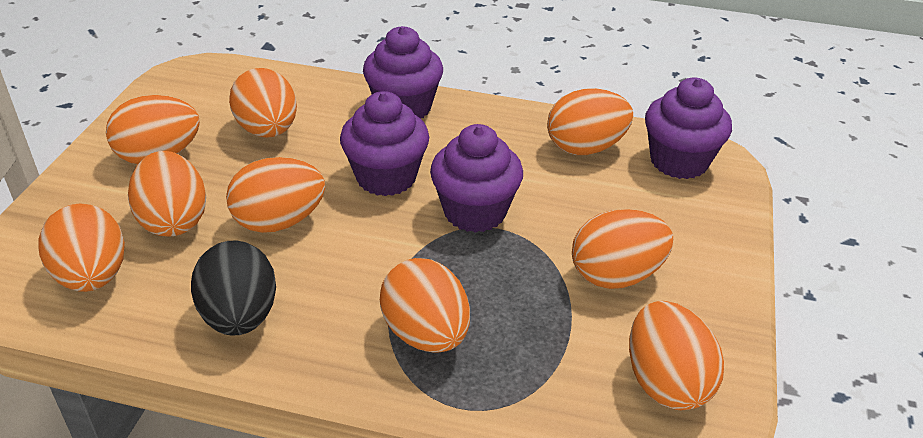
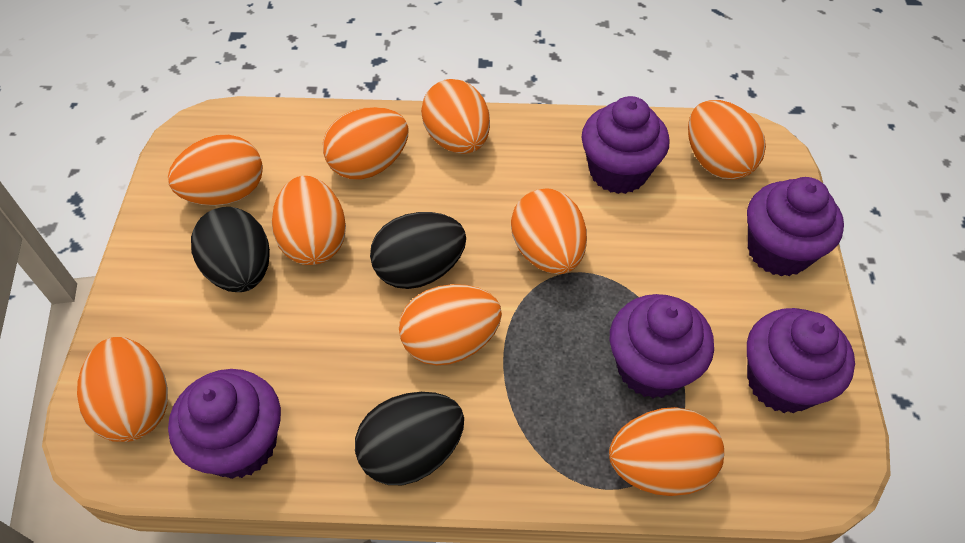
black egg: [191,240,276,336] = 1 -> [191,207,270,292] [355,392,464,485] [370,212,466,289] = 3
purple cupcake: [340,91,429,196] [363,26,443,119] [430,124,523,233] [645,78,732,179] = 4 -> [168,369,281,479] [581,96,669,194] [610,294,714,399] [747,177,844,277] [747,308,855,413] = 5

